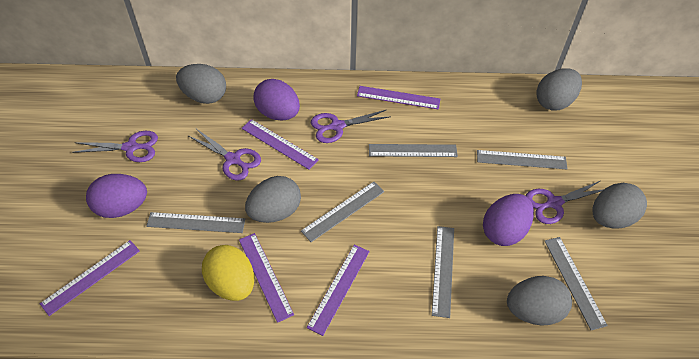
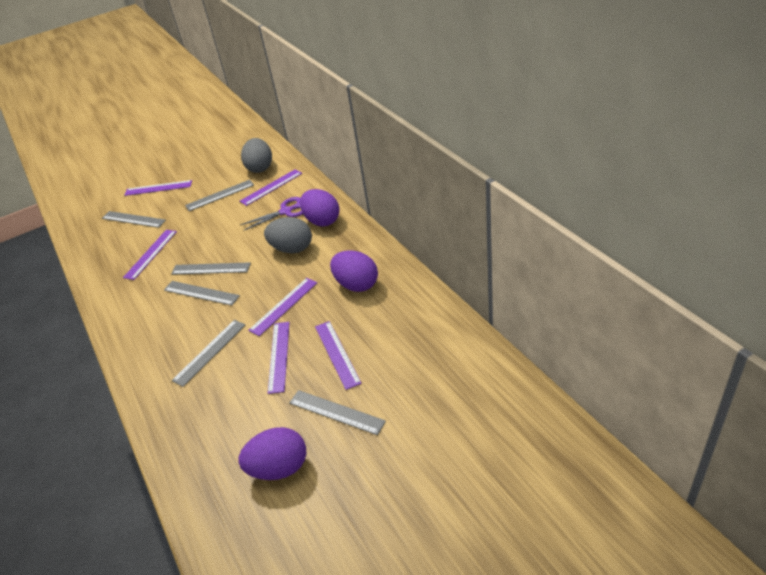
grey egg: [176,64,226,104] [245,176,301,223] [507,276,572,326] [536,68,582,111] [592,183,647,229] = 5 -> [241,138,272,173] [264,217,312,253] = 2
purple ruler: [40,240,140,316] [239,233,294,323] [241,119,319,170] [307,244,370,336] [357,86,440,110] = 5 -> [123,230,177,280] [124,180,192,196] [240,169,302,206] [248,278,317,336] [268,322,290,394] [315,321,362,390] = 6
purple scissors: [72,131,158,162] [188,129,261,181] [311,110,391,143] [526,181,604,224] = 4 -> [240,197,303,231] = 1
yellow egg: [202,245,254,301] = 1 -> none = 0

